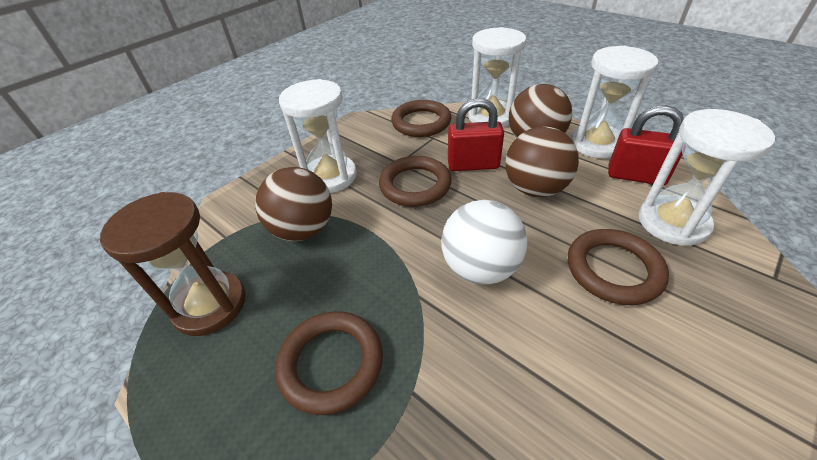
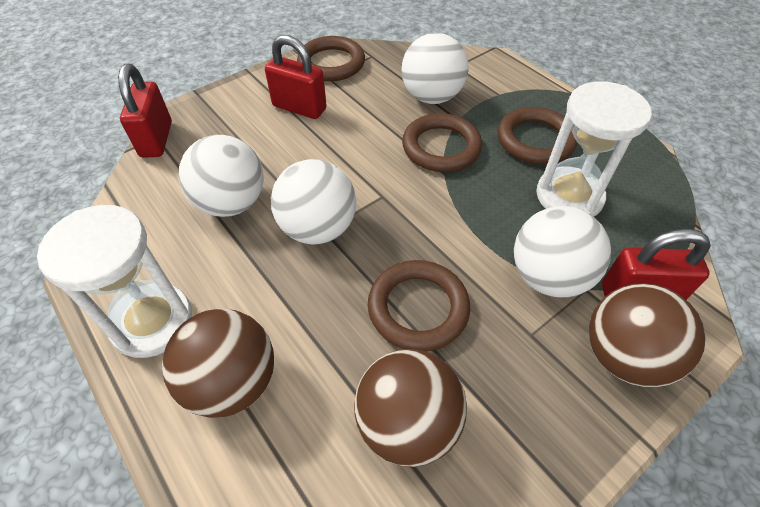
brown hourglass: [100,192,246,336] = 1 -> none = 0
red padlock: [448,98,504,171] [608,105,684,185] = 2 -> [118,64,172,158] [265,35,327,119] [602,229,711,300] = 3
white ball: [441,200,527,285] = 1 -> [179,135,264,217] [271,159,356,245] [402,33,469,104] [514,206,611,298] = 4
white hourglass: [279,79,357,193] [468,27,527,127] [571,46,658,159] [639,109,775,246] = 4 -> [37,205,192,358] [536,81,652,217] = 2

